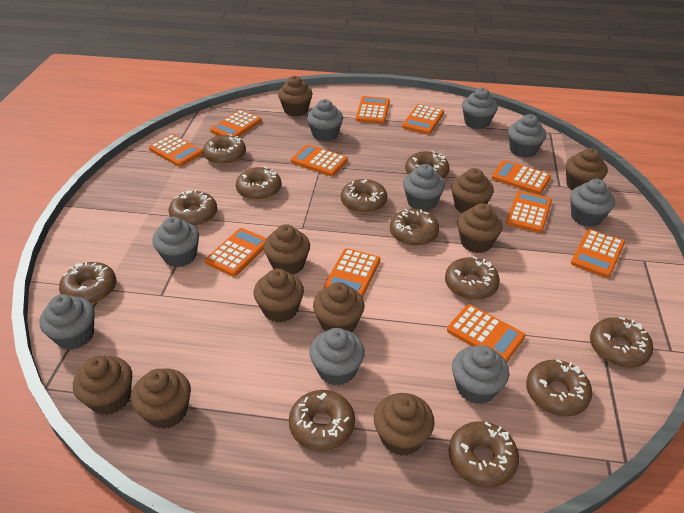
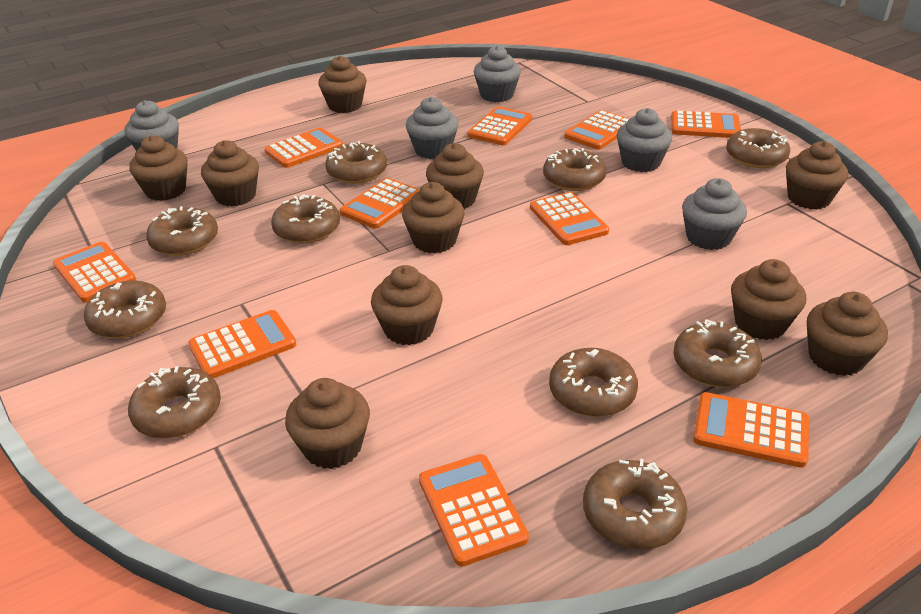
brown donut: [59,262,116,304] [169,190,217,226] [203,134,246,165] [236,167,281,200] [289,390,355,451] [341,179,387,213] [390,209,439,246] [405,151,450,178] [445,256,500,300] [449,421,519,488] [526,359,592,416] [590,317,653,368] = 12 -> [84,281,166,338] [128,366,221,438] [146,206,218,256] [271,194,340,244] [325,141,387,184] [543,148,606,191] [549,348,638,417] [583,459,687,550] [673,319,762,387] [726,128,790,168] = 10
grey cupcake: [39,294,95,350] [152,217,199,267] [307,99,343,142] [309,328,365,385] [403,164,445,211] [452,345,509,404] [462,88,498,129] [508,114,546,158] [570,179,615,227] = 9 -> [125,100,179,151] [406,97,458,159] [474,45,521,102] [617,108,672,172] [682,178,747,250] = 5
orange calculator: [149,134,203,167] [205,228,266,276] [210,110,262,137] [291,144,348,176] [324,248,380,298] [356,96,390,124] [402,104,444,135] [447,305,526,362] [492,160,551,194] [506,191,552,233] [571,229,625,278] = 11 -> [53,242,136,303] [188,310,296,378] [264,128,343,168] [340,178,420,229] [419,454,529,567] [468,106,532,145] [530,192,609,245] [564,110,629,150] [671,111,741,138] [693,392,809,468] = 10

